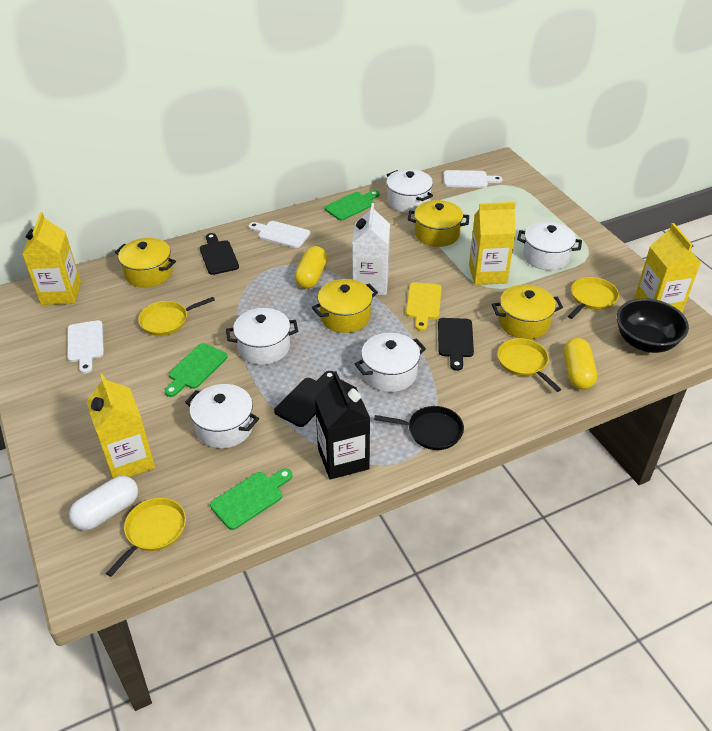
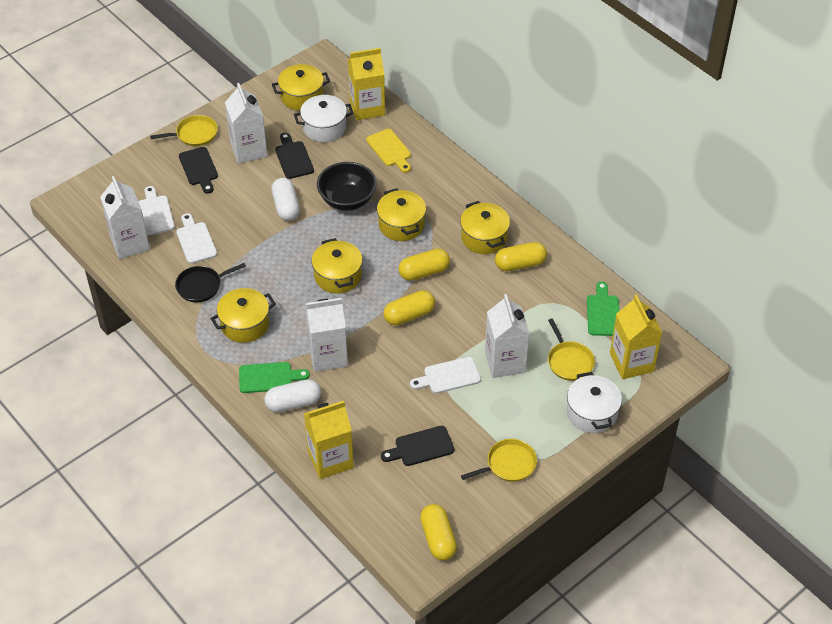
black carton: [315,371,370,479] = 1 -> none = 0
green cutting board: [165,343,228,397] [210,468,293,530] [325,190,380,221] = 3 -> [239,362,310,393] [587,282,619,336] = 2
white capsule: [69,476,138,531] = 1 -> [264,379,321,412] [271,178,300,221] = 2
white carton: [352,203,390,295] = 1 -> [100,176,150,259] [225,83,268,164] [305,298,348,372] [485,294,530,378] = 4
white pot: [185,384,259,448] [226,308,298,365] [355,333,426,392] [386,169,433,213] [517,222,582,270] = 5 -> [294,95,353,142] [567,372,622,433] = 2
yellow capsule: [294,246,327,289] [563,338,597,390] = 2 -> [384,290,435,326] [398,249,450,281] [420,504,457,560] [495,242,547,271] = 4
yellow carton: [22,212,81,305] [87,374,155,479] [469,202,516,285] [635,223,701,313] = 4 -> [304,401,354,479] [348,48,385,120] [610,295,662,379] = 3
yellow pan: [106,498,186,577] [138,297,215,336] [497,338,561,392] [568,277,619,319] = 4 -> [150,115,218,146] [461,439,537,482] [548,318,595,381] = 3
yellow pot: [115,238,176,288] [312,279,378,333] [408,200,469,247] [492,285,563,339] = 4 -> [210,288,276,343] [272,64,330,111] [312,238,363,293] [377,188,426,241] [460,201,510,254] = 5

